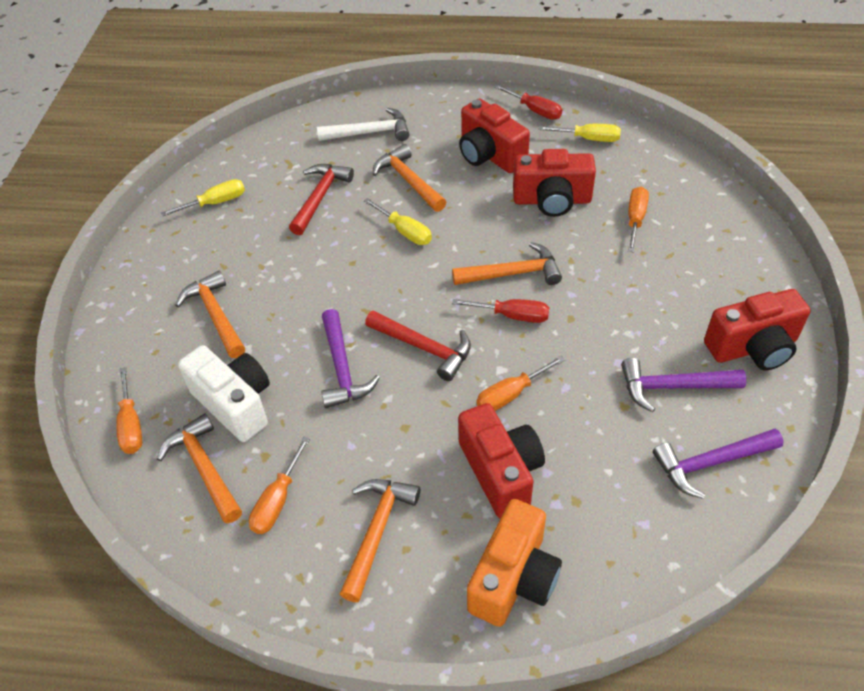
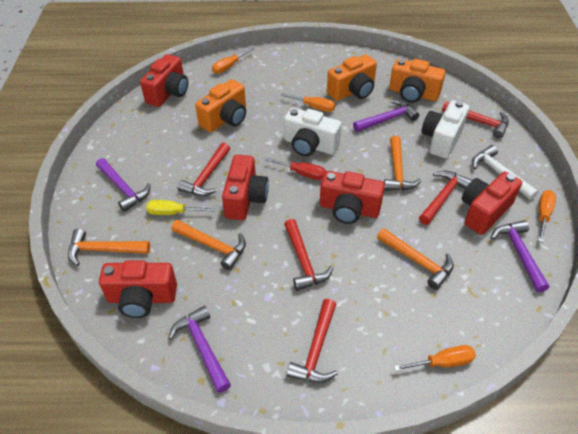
orange camera: [467,499,562,627] = 1 -> [195,79,246,132] [327,54,377,101] [389,59,446,103] = 3
orange hammer: [157,413,242,523] [175,271,245,358] [340,479,420,602] [372,144,446,212] [452,242,562,285] = 5 -> [68,229,150,266] [171,220,246,270] [377,228,454,290] [384,136,421,191] = 4
purple hammer: [321,309,380,408] [621,358,746,412] [653,429,784,499] = 3 -> [96,158,151,212] [168,306,231,393] [353,99,419,132] [491,220,549,292] = 4
red camera: [458,403,545,519] [459,98,530,173] [513,149,596,217] [704,289,811,370] = 4 -> [99,260,177,318] [140,54,188,107] [222,155,269,220] [320,171,385,224] [462,171,522,235] = 5
red hammer: [289,164,354,235] [365,310,471,381] = 2 -> [177,143,230,196] [284,219,333,291] [286,299,338,383] [419,171,472,225] [442,102,509,138] = 5
red screwdriver: [452,299,549,323] [494,84,562,120] = 2 -> [265,157,326,180] = 1
white camera: [178,345,270,442] = 1 -> [284,108,341,156] [421,100,469,158] = 2
yellow screwdriver: [161,179,245,217] [364,198,432,245] [538,124,621,142] = 3 -> [146,200,214,215] = 1

